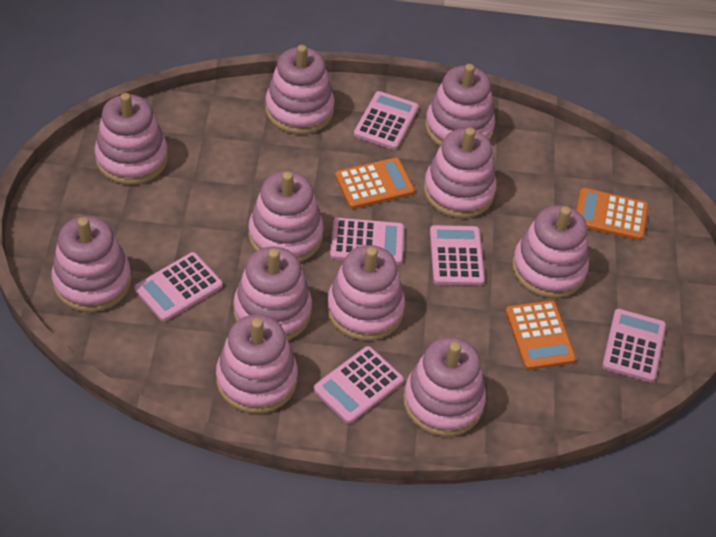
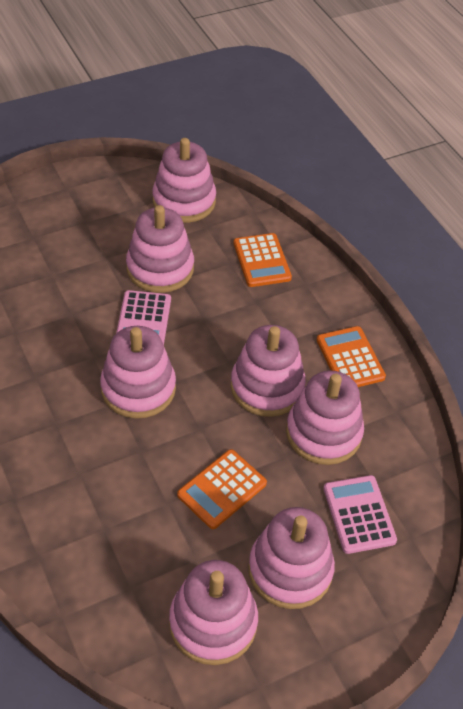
pink calculator: [134,252,223,322] [313,346,404,424] [330,218,404,265] [354,91,419,150] [430,225,485,286] [602,309,666,382] = 6 -> [116,290,171,346] [323,475,397,554] = 2
pink stacking toy: [51,216,132,312] [94,93,168,185] [216,314,298,414] [233,246,312,340] [248,171,323,262] [265,45,335,134] [327,245,405,341] [403,337,486,436] [424,128,497,218] [425,64,495,146] [512,205,589,298] = 11 -> [100,326,176,419] [126,205,194,293] [152,138,216,223] [169,560,258,665] [231,325,306,417] [248,507,335,609] [286,371,364,465] = 7

